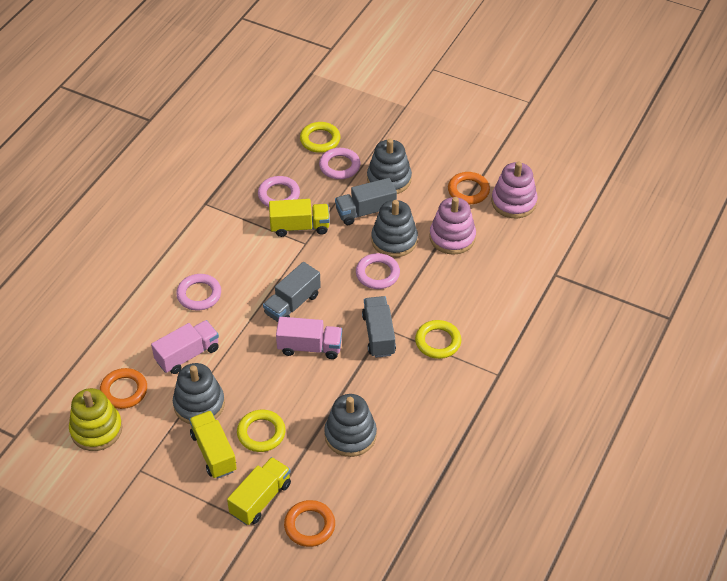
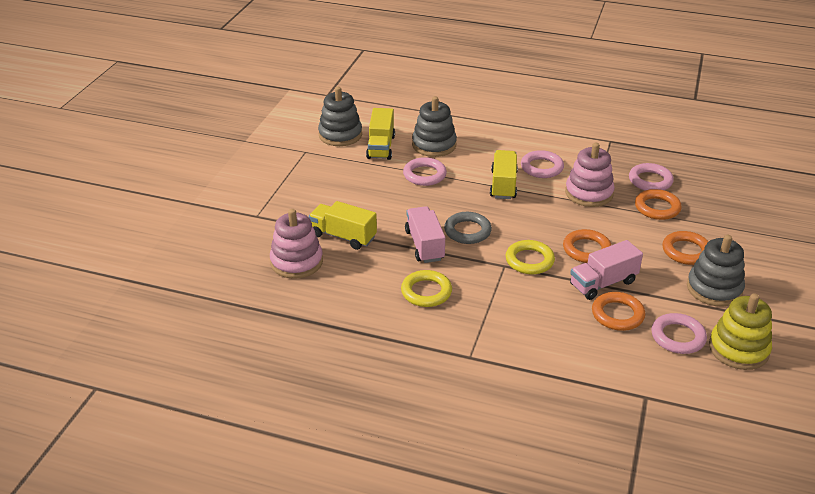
grey ring: none = 0 -> [444,212,492,244] = 1
grey stacking toy: [173,363,225,424] [324,394,377,457] [367,139,412,194] [371,200,418,257] = 4 -> [318,87,362,146] [412,96,457,157] [687,235,745,307] = 3
grey truck: [263,262,321,322] [335,178,397,225] [362,296,396,358] = 3 -> none = 0
orange ring: [100,368,147,409] [284,500,335,547] [448,172,490,204] = 3 -> [563,229,611,263] [592,292,645,331] [635,189,682,220] [662,231,709,265] = 4
yellow ring: [237,410,286,452] [300,122,340,153] [415,320,461,359] = 3 -> [401,270,452,307] [506,240,555,274] = 2

